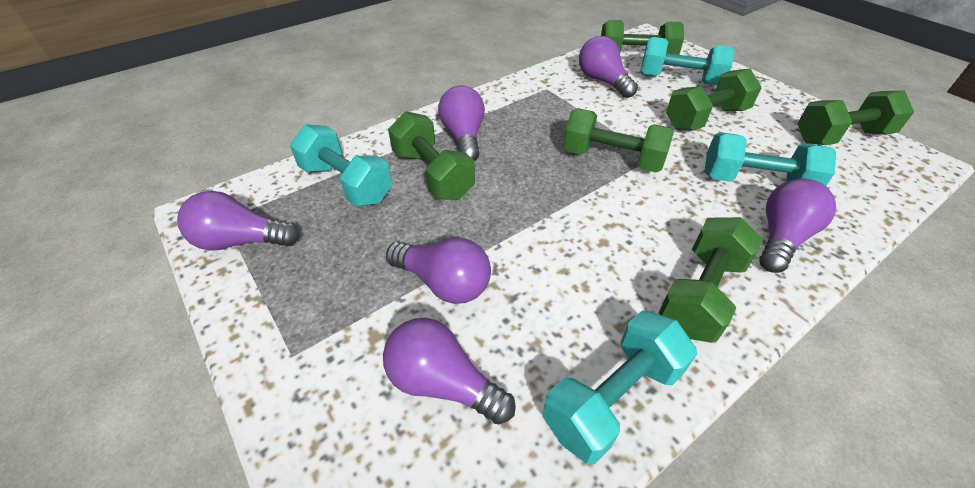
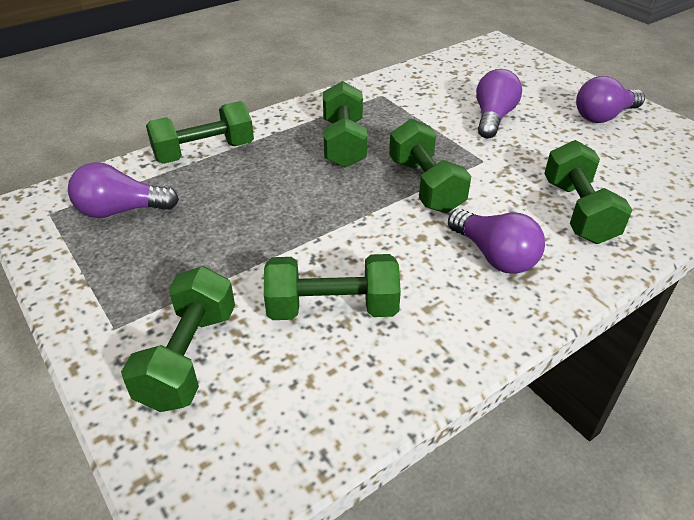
purple light bulb: [177,191,300,251] [383,318,516,425] [386,238,491,304] [438,86,485,161] [579,36,638,98] [759,178,836,273] = 6 -> [68,162,179,218] [448,209,545,274] [476,69,522,138] [576,76,645,123] = 4
turquoise dumbbell: [290,124,392,206] [543,310,698,464] [640,37,735,85] [704,132,836,186] = 4 -> none = 0

